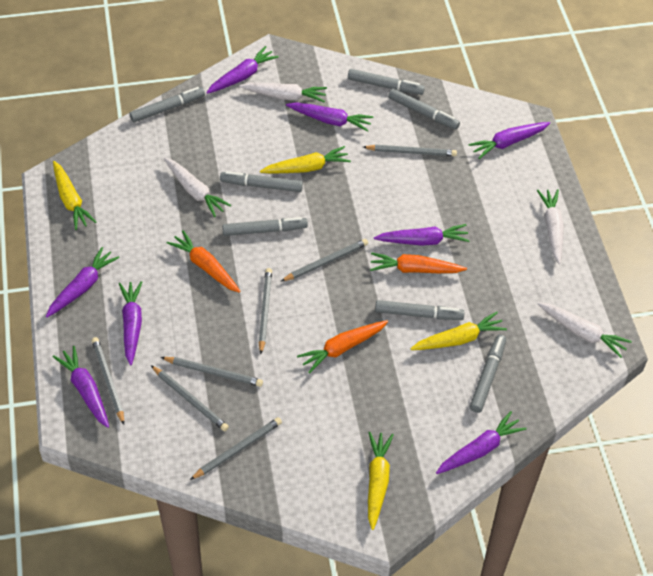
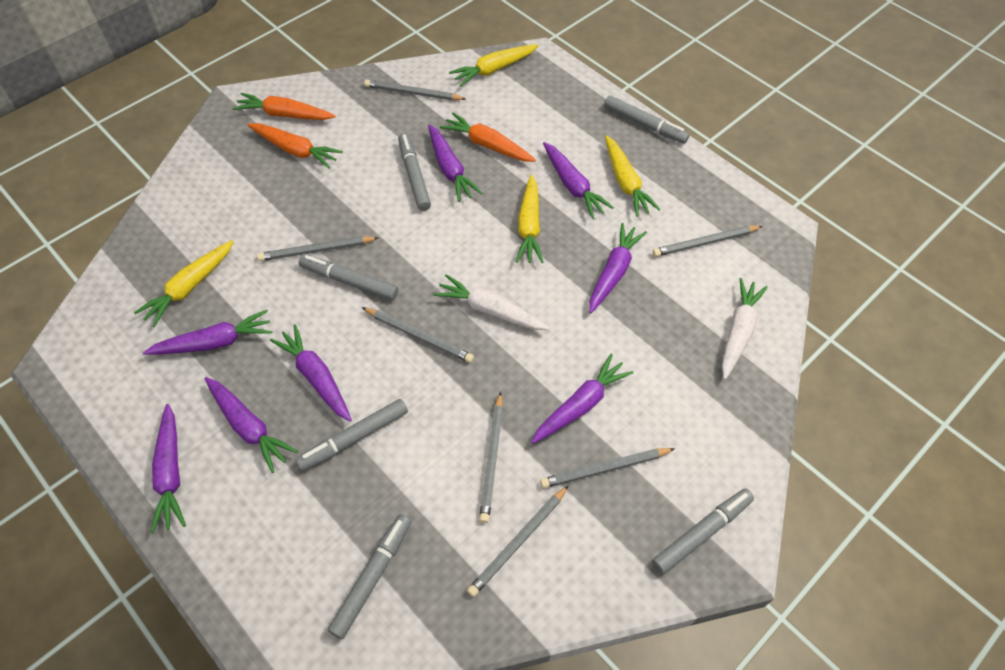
grey marker: [129,87,205,123] [220,171,303,192] [222,217,308,236] [348,69,425,95] [375,300,465,320] [388,88,460,130] [470,335,506,413] = 7 -> [295,399,408,471] [299,255,398,300] [328,514,411,639] [398,133,431,211] [604,96,690,144] [652,489,754,575] = 6
white carrot: [164,158,231,217] [239,83,327,103] [537,189,564,264] [538,302,632,358] = 4 -> [433,274,549,330] [722,278,768,379] = 2

